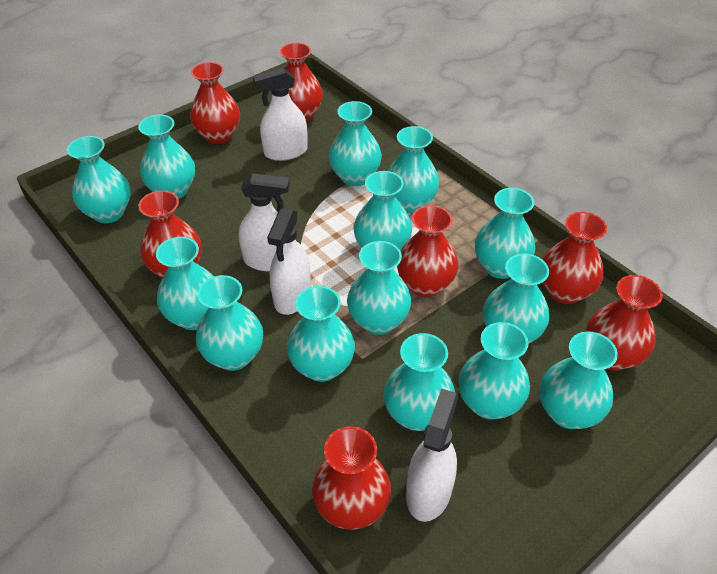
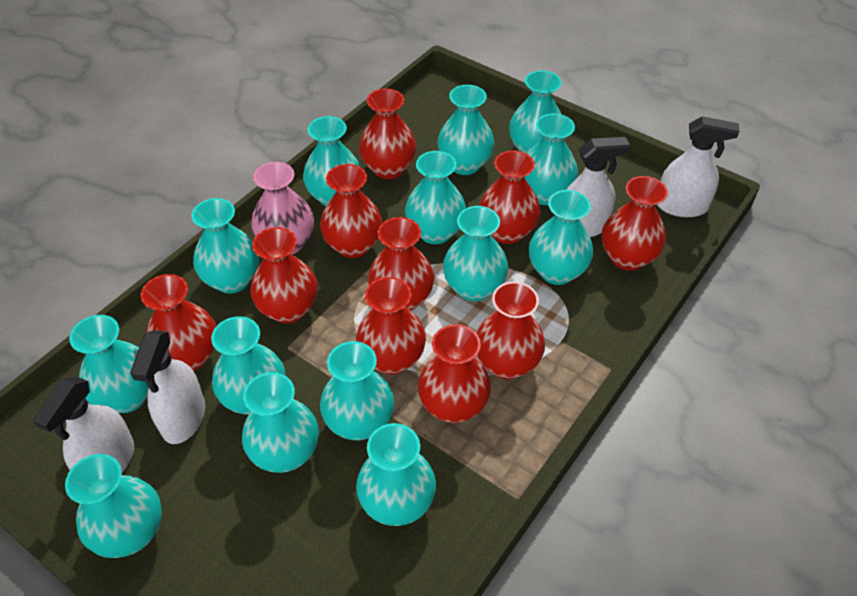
pink vase: none = 0 -> [251,162,314,255] = 1
red vase: [139,191,202,278] [190,62,240,144] [280,43,323,122] [312,426,391,530] [397,205,459,297] [542,212,607,304] [586,275,663,371] = 7 -> [141,274,216,371] [250,227,318,324] [320,164,382,258] [356,277,426,375] [359,89,416,179] [368,217,434,311] [418,324,491,423] [477,281,545,379] [479,150,541,244] [602,176,668,271] = 10

